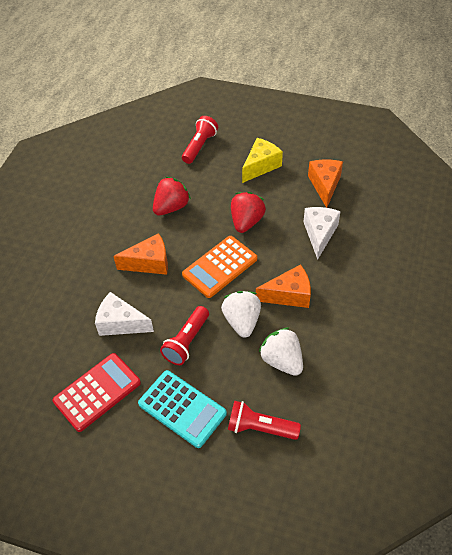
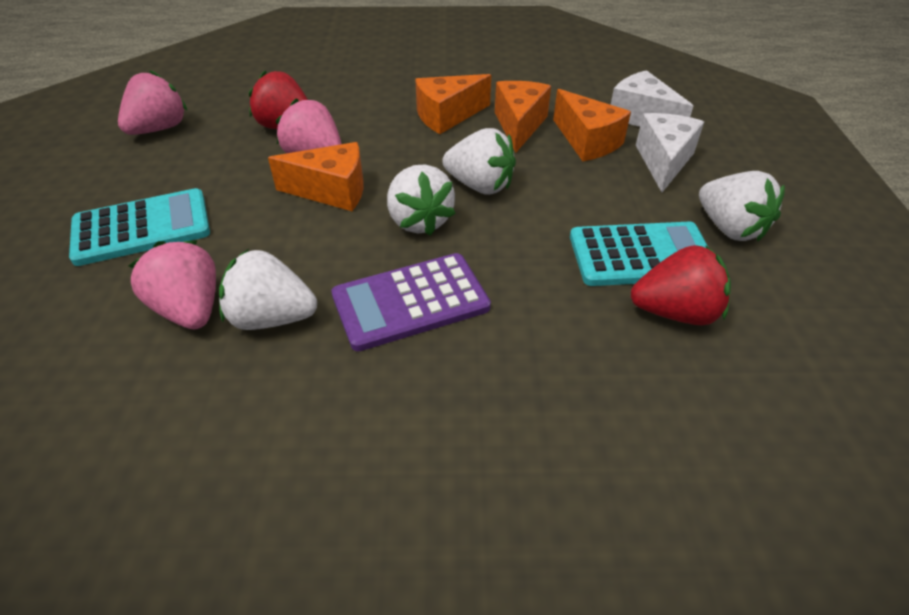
orange calculator: [182,236,257,298] = 1 -> none = 0
orange cheese: [113,233,168,275] [256,264,311,308] [308,159,343,208] = 3 -> [268,142,364,211] [415,74,491,134] [495,81,551,153] [553,89,631,161] = 4
pink strawberry: none = 0 -> [118,70,187,135] [129,241,216,329] [276,98,342,153] = 3
purple calculator: none = 0 -> [331,253,491,351] = 1
red calculator: [53,353,141,432] = 1 -> none = 0
red flashlight: [160,306,209,365] [182,116,218,164] [228,401,301,440] = 3 -> none = 0
turquoise calculator: [138,370,227,448] = 1 -> [69,188,210,266] [570,222,708,286] = 2
white strawberry: [221,291,261,338] [259,327,303,376] = 2 -> [219,249,317,330] [387,165,456,236] [442,128,516,195] [699,171,785,242] = 4
yellow cheese: [242,138,283,183] = 1 -> none = 0

